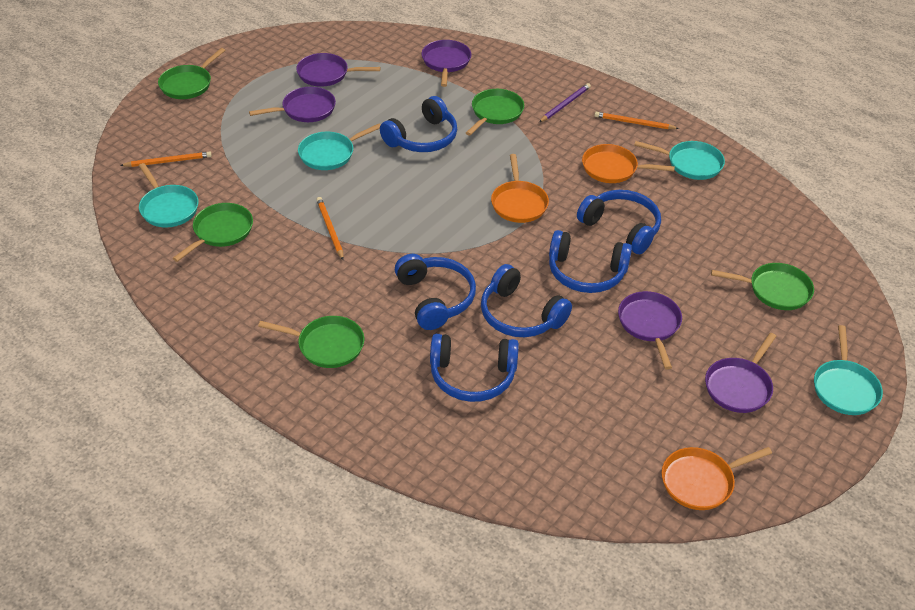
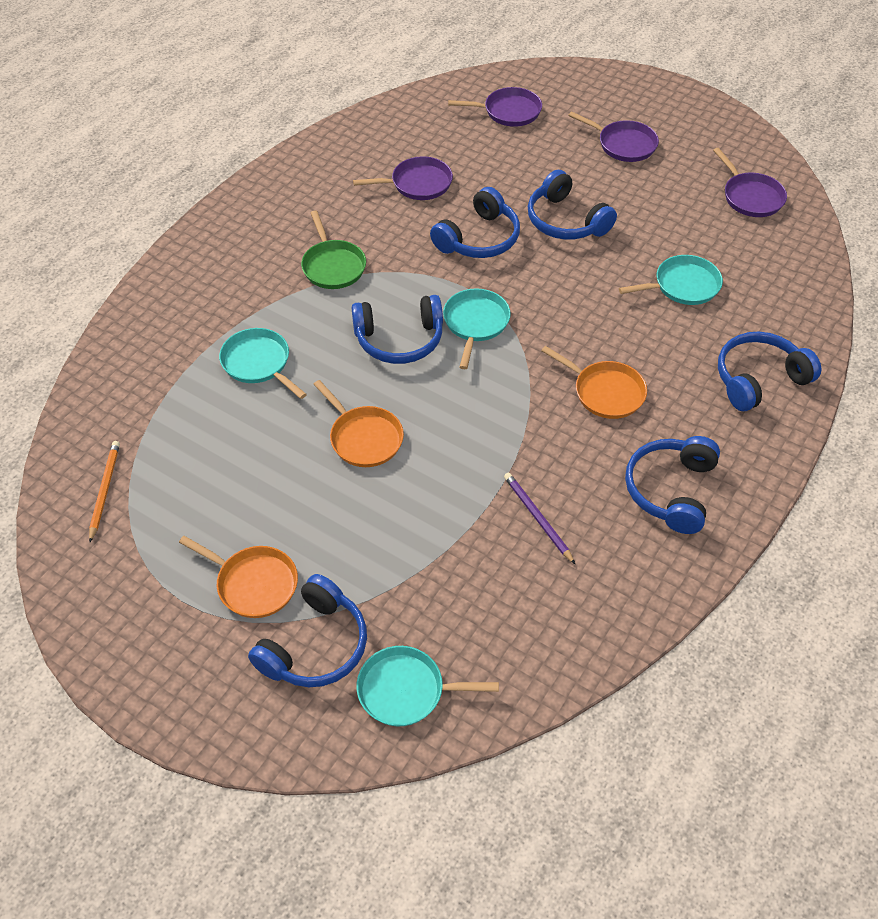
green pan: [158,48,225,99] [172,203,253,262] [258,316,364,368] [466,89,524,136] [711,263,814,310] = 5 -> [301,210,366,289] = 1
orange pencil: [120,151,212,167] [316,197,344,260] [594,112,679,129] = 3 -> [89,441,120,542] = 1
purple pan: [249,87,336,122] [296,53,381,87] [422,40,471,87] [618,291,682,369] [705,333,777,413] = 5 -> [353,156,453,200] [448,87,542,127] [568,111,659,162] [713,148,787,217] = 4

